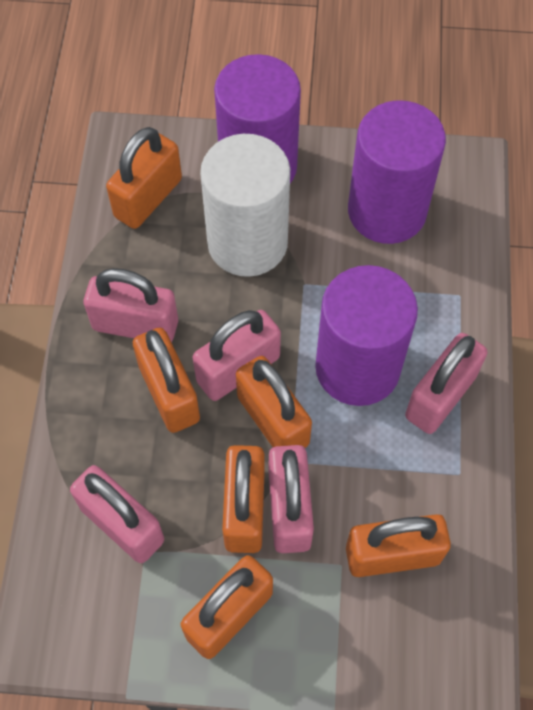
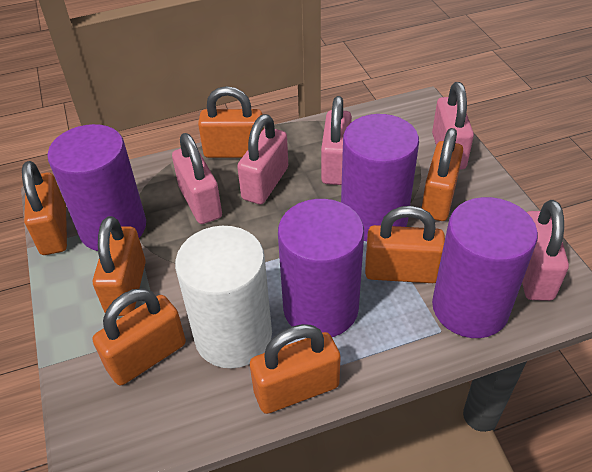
orange padlock: [106,127,182,229] [133,328,200,433] [181,555,273,659] [222,445,265,553] [236,356,312,448] [346,514,451,577] = 6 -> [22,161,67,255] [92,288,186,386] [93,216,146,316] [198,86,264,158] [250,324,341,414] [365,206,445,283] [422,128,463,221] = 7
purple cylinder: [214,54,301,183] [315,265,418,406] [348,100,446,244] = 3 -> [47,124,146,251] [278,199,364,337] [341,114,419,241] [432,197,538,338] = 4

